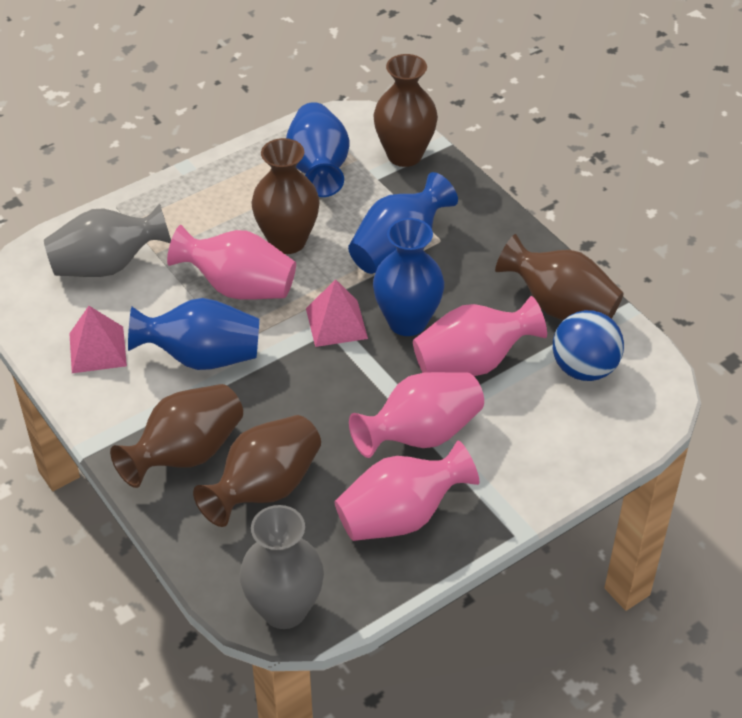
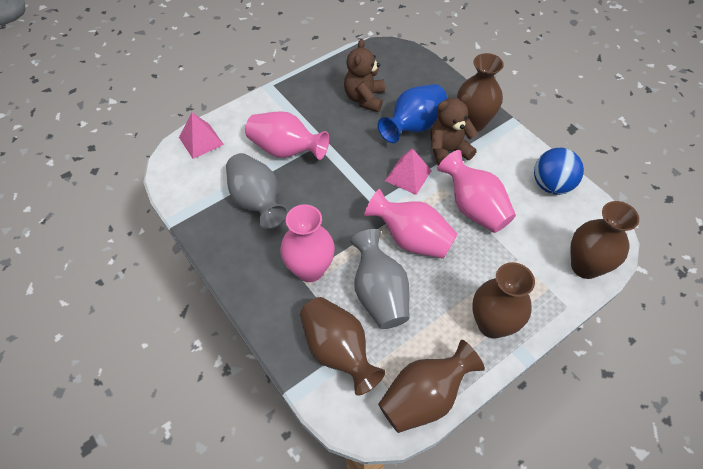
blue vase: [128,298,259,370] [286,102,350,197] [348,172,458,274] [373,218,444,336] = 4 -> [378,84,447,143] = 1
brown teddy bear: none = 0 -> [344,39,385,112] [431,93,478,166] = 2

